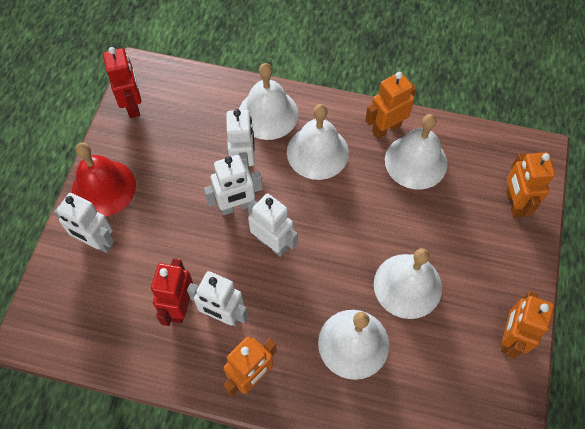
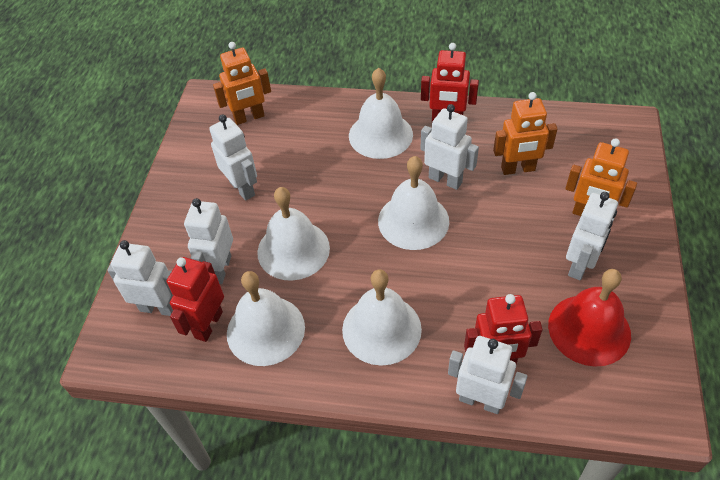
orange robot: [223,337,277,397] [365,72,416,139] [501,291,554,359] [506,152,555,218] = 4 -> [213,42,271,125] [493,92,558,175] [565,138,637,216] = 3
red robot: [103,47,141,118] [151,258,194,326] = 2 -> [167,257,224,342] [421,43,479,122] [464,294,543,364] = 3
white robot: [54,193,114,253] [187,271,248,326] [204,155,263,215] [226,109,255,172] [247,193,298,257] = 5 -> [108,240,173,316] [184,198,233,284] [209,114,257,201] [421,104,479,190] [448,336,528,414] [566,192,618,280] = 6

